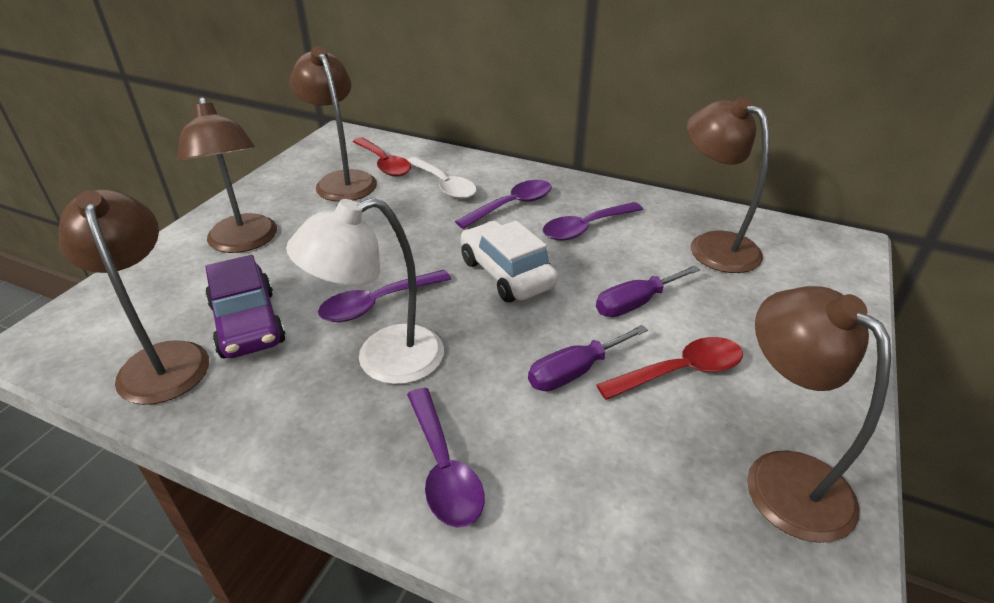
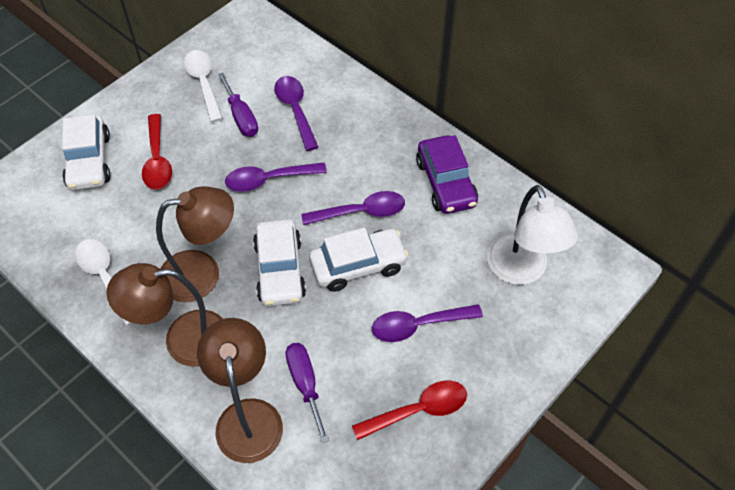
brown lamp: [59,189,209,405] [177,97,277,253] [289,46,377,202] [687,97,770,273] [747,286,891,543] = 5 -> [106,263,223,367] [156,186,234,302] [197,318,283,463] = 3
white car: [461,220,558,302] = 1 -> [62,115,111,190] [253,219,306,306] [309,228,409,292] = 3
white spoon: [407,157,477,199] = 1 -> [75,239,132,326] [184,50,223,122] = 2

